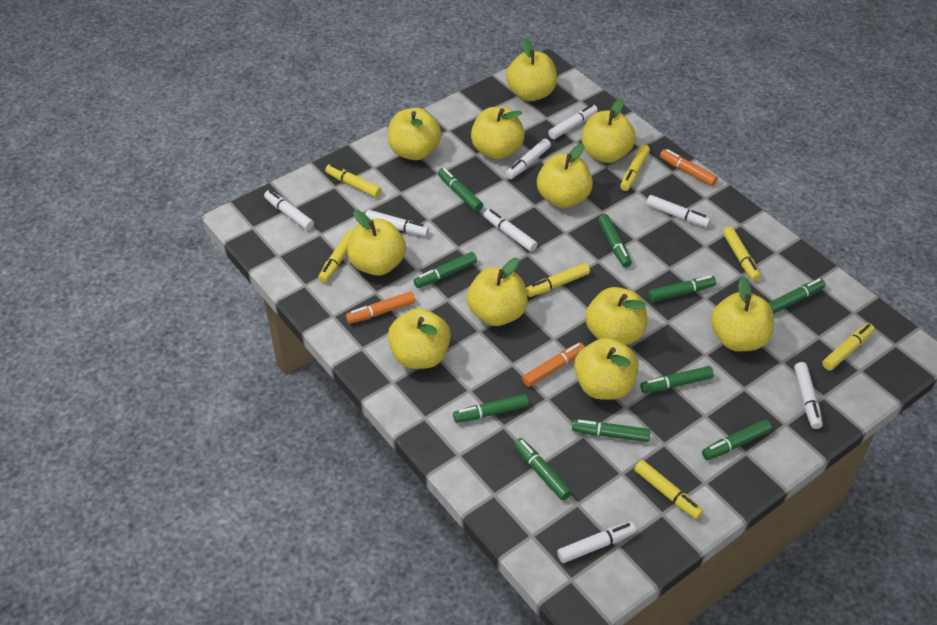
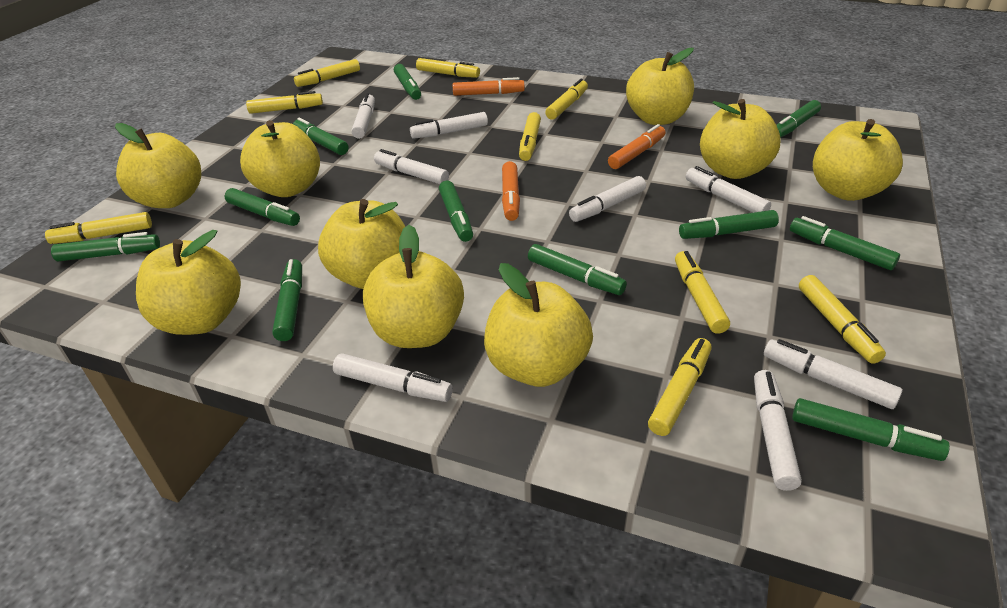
green marker: [413,252,477,288] [438,168,483,212] [453,394,529,423] [514,438,572,500] [572,420,650,442] [598,214,632,268] [640,366,714,393] [648,276,716,302] [702,419,772,460] [768,278,825,314] = 10 -> [51,232,160,261] [225,188,300,226] [272,259,302,341] [293,118,349,155] [394,64,421,100] [439,181,473,242] [528,244,627,295] [679,210,779,239] [777,100,821,138] [790,216,900,270] [792,398,950,461] = 11
yellow apple: [347,210,406,276] [388,108,441,160] [388,308,451,369] [467,258,528,326] [471,107,525,159] [506,38,557,101] [537,143,593,208] [574,338,639,400] [582,98,636,163] [585,287,647,345] [711,277,774,351] = 11 -> [115,123,201,208] [136,230,241,335] [240,120,320,197] [318,199,406,289] [363,225,464,348] [484,263,593,387] [626,48,694,125] [700,99,780,179] [813,119,903,201] = 9
yellow marker: [318,230,352,283] [325,164,382,198] [526,263,590,297] [620,145,650,191] [634,460,703,519] [723,227,761,281] [822,323,875,370] = 7 -> [45,212,152,244] [246,91,323,114] [294,59,360,87] [416,58,480,78] [519,112,541,161] [545,79,588,120] [648,338,712,436] [675,251,730,334] [799,275,886,364] = 9

